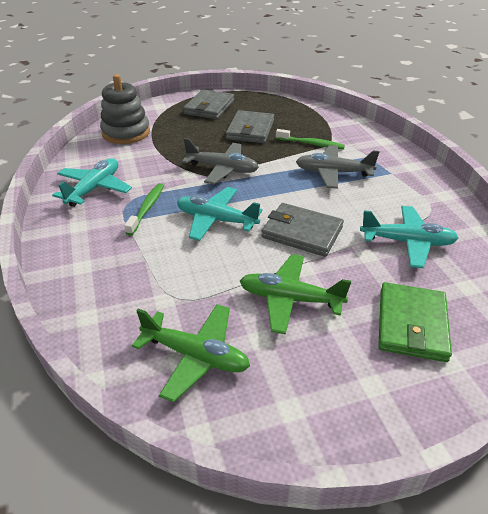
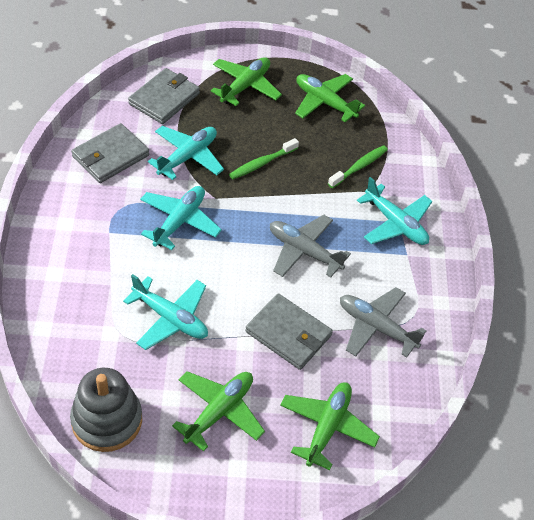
green plane: [132,304,250,402] [240,254,351,335] = 2 -> [172,371,265,452] [211,57,282,106] [280,382,380,470] [295,74,365,122] = 4
green wallet: [378,282,452,362] = 1 -> none = 0
turquoise plane: [52,158,132,207] [177,187,262,241] [360,206,458,268] = 3 -> [123,274,208,350] [140,186,222,250] [148,126,224,180] [357,177,432,245] = 4

